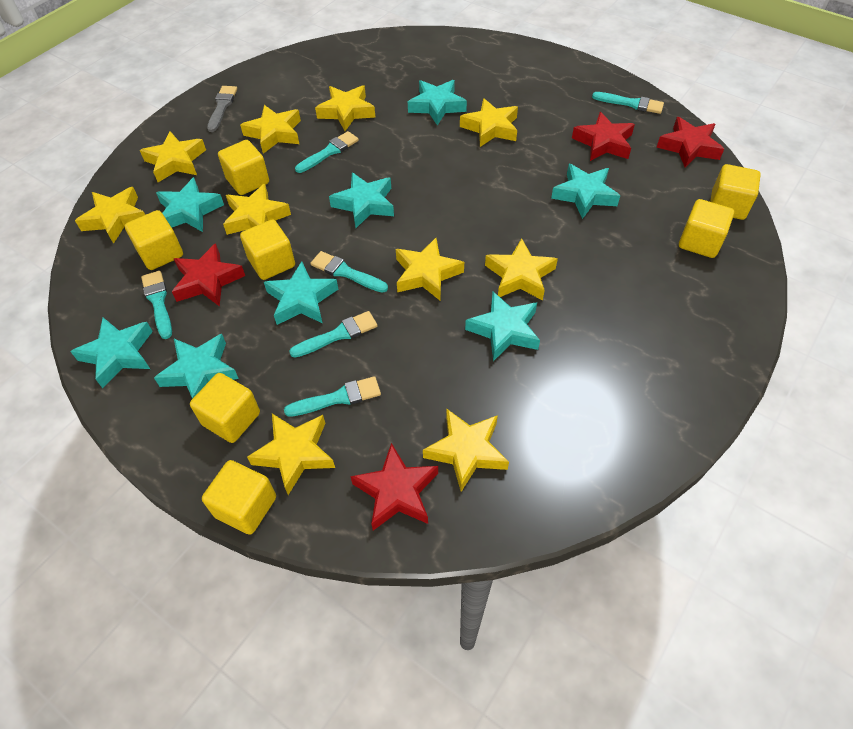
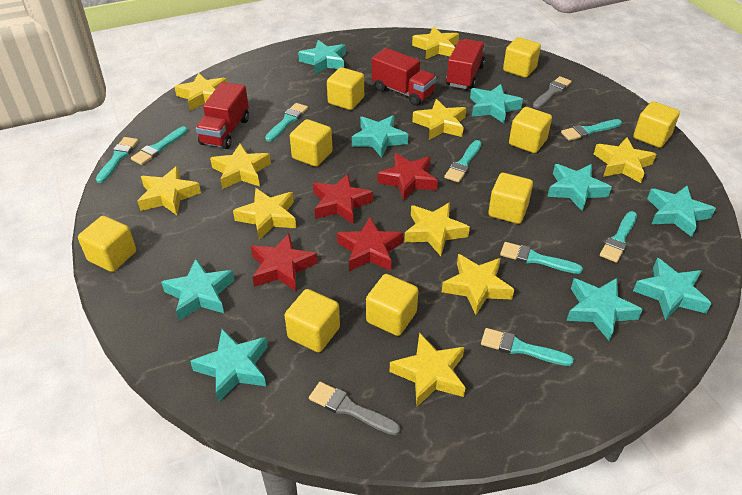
grey brush: [207,86,237,132] = 1 -> [309,382,401,435] [533,76,572,108] = 2
red truck: none = 0 -> [196,82,249,149] [372,48,437,106] [446,39,485,89] = 3
turquoise brush: [141,271,172,339] [284,376,381,417] [289,311,378,358] [295,131,359,173] [310,251,388,293] [592,92,664,114] = 6 -> [96,137,139,183] [131,126,188,165] [265,103,308,142] [444,140,481,183] [481,328,574,366] [500,242,583,274] [561,119,622,141] [600,211,637,263] = 8
turquoise star: [70,318,153,388] [154,334,239,399] [156,177,224,232] [264,261,339,325] [329,172,394,228] [408,80,467,126] [465,292,540,361] [551,164,620,219] = 8 -> [161,259,235,321] [190,329,268,402] [298,40,346,74] [352,115,408,158] [470,84,523,123] [547,164,612,212] [566,278,643,341] [633,258,712,320] [647,186,716,237] = 9
yellow cube: [125,210,183,270] [190,373,260,443] [202,460,276,535] [218,140,269,195] [240,219,295,280] [679,199,734,258] [710,164,761,220] = 7 -> [78,216,136,272] [284,289,340,352] [290,119,333,167] [327,67,364,110] [366,274,418,336] [488,173,533,224] [503,37,541,78] [509,107,552,153] [633,101,680,148] = 9

